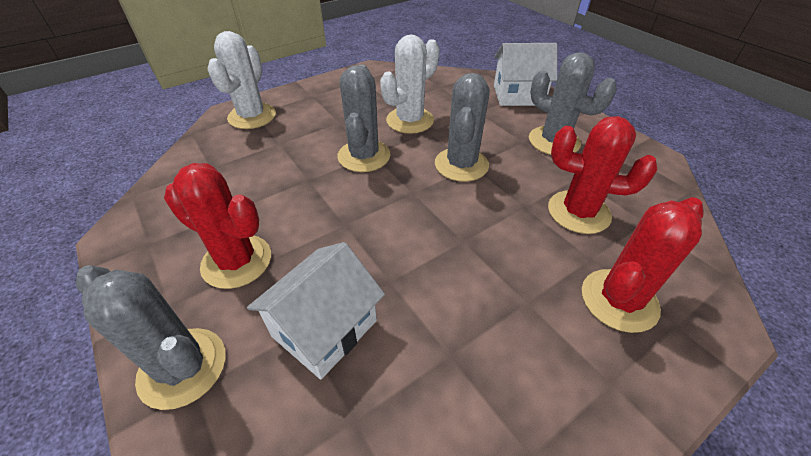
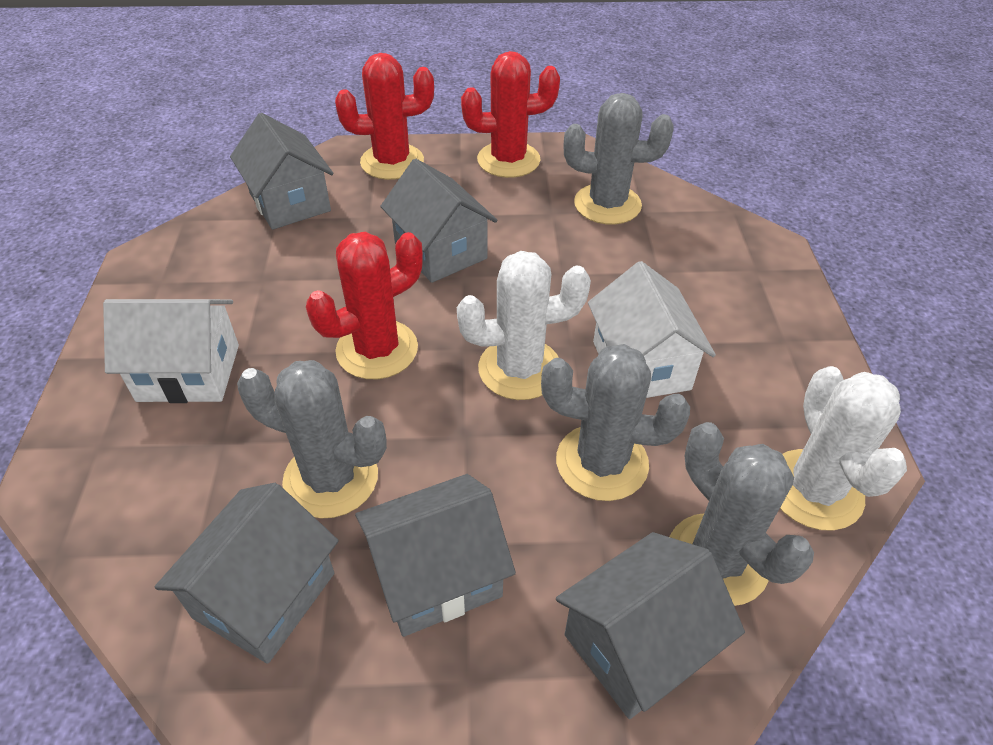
grey house: none = 0 -> [155,483,339,664] [230,113,334,230] [355,474,516,637] [380,159,497,283] [556,532,745,719] = 5

